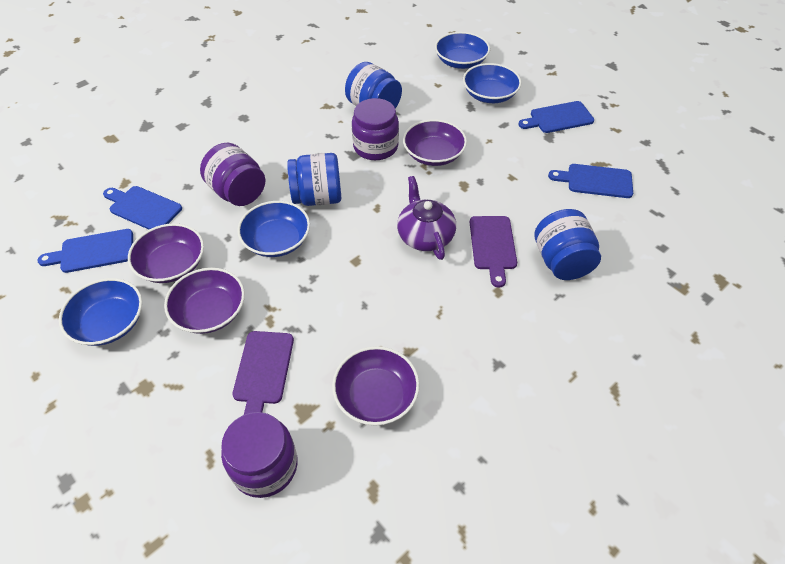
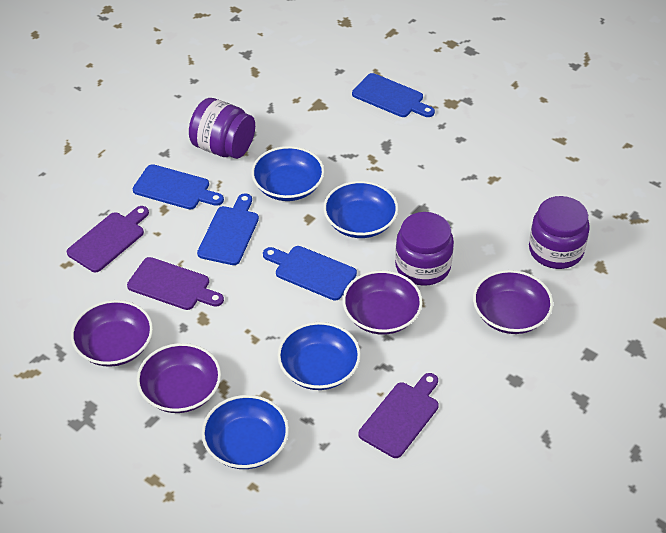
blue jar: [287,153,341,206] [345,62,402,108] [534,209,601,280] = 3 -> none = 0
purple cutting board: [232,331,294,415] [469,216,517,288] = 2 -> [67,206,149,272] [127,257,224,310] [359,373,439,458] = 3
purple teapot: [397,176,456,260] = 1 -> none = 0

